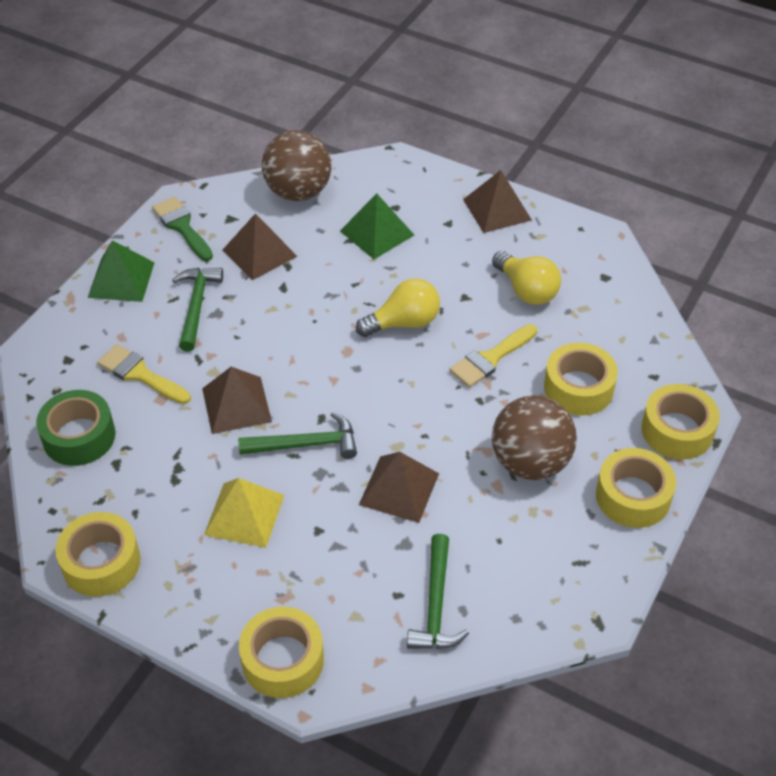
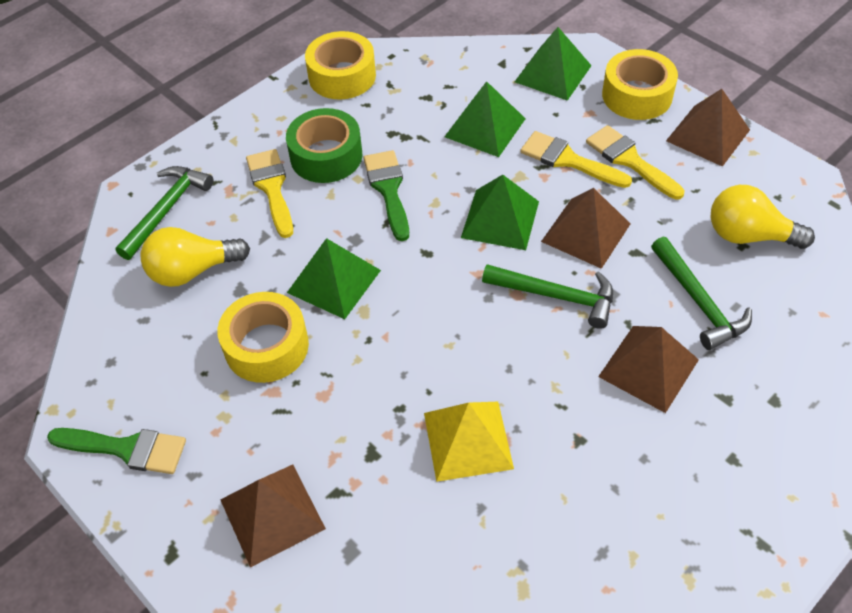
brown ball: [261,130,331,201] [492,395,577,480] = 2 -> none = 0
green brush: [152,197,213,261] = 1 -> [47,428,186,474] [363,150,409,241] = 2
green pyramid: [88,240,155,302] [340,193,414,259] = 2 -> [287,238,381,319] [444,81,526,157] [461,175,539,250] [515,27,592,101] = 4
yellow brush: [97,344,191,404] [449,324,537,388] = 2 -> [246,149,293,238] [520,131,632,188] [586,125,684,199] = 3
yellow tape: [55,512,140,597] [239,607,324,698] [544,343,618,415] [596,448,676,528] [641,384,720,460] = 5 -> [217,292,309,383] [305,31,376,99] [602,49,678,120] = 3

